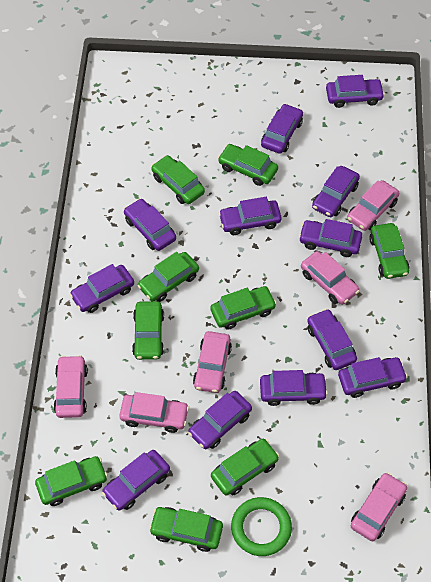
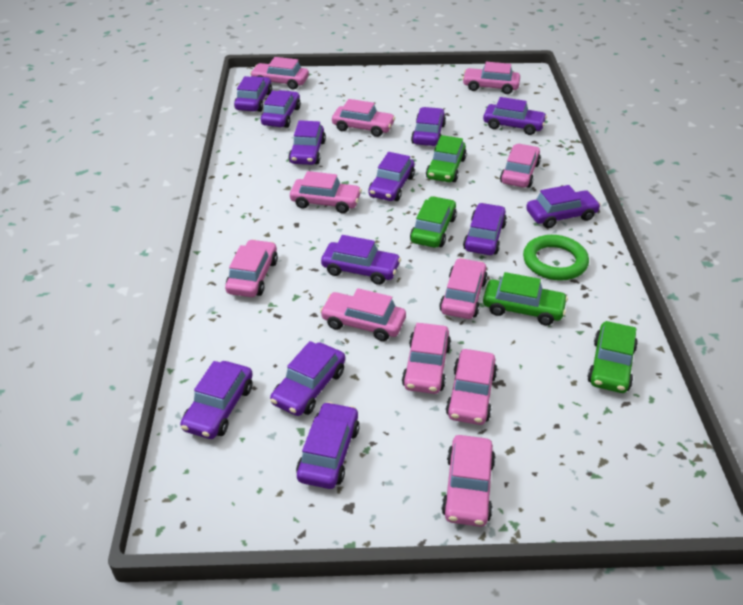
green car: [35,456,108,506] [132,301,164,360] [137,252,199,302] [149,507,223,552] [152,155,205,204] [210,286,277,330] [211,439,279,496] [218,144,278,186] [369,223,409,279] = 9 -> [410,196,457,248] [426,135,467,182] [483,272,568,325] [587,321,638,393] = 4
pink car: [54,355,88,418] [119,392,189,433] [193,331,232,393] [301,251,359,305] [347,180,399,231] [351,473,407,541] = 6 -> [225,239,278,297] [250,57,309,90] [290,171,362,213] [320,288,406,341] [332,99,395,137] [402,323,451,394] [439,258,488,319] [441,435,495,527] [446,349,497,425] [462,62,520,94] [500,144,541,188] = 11

